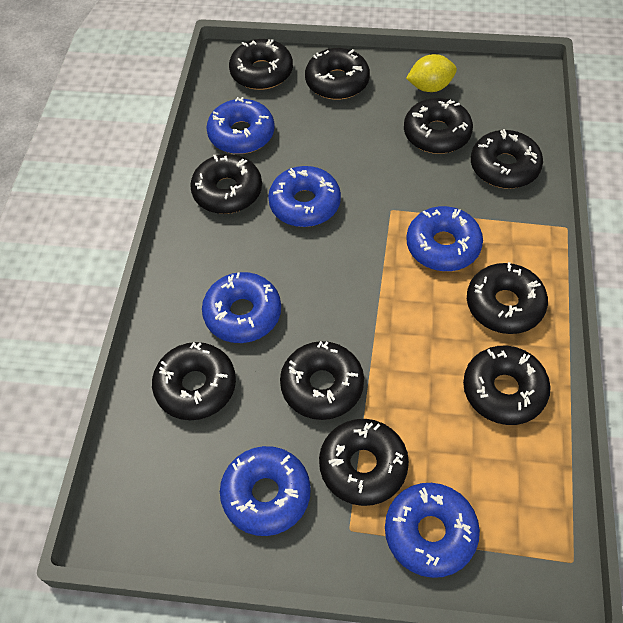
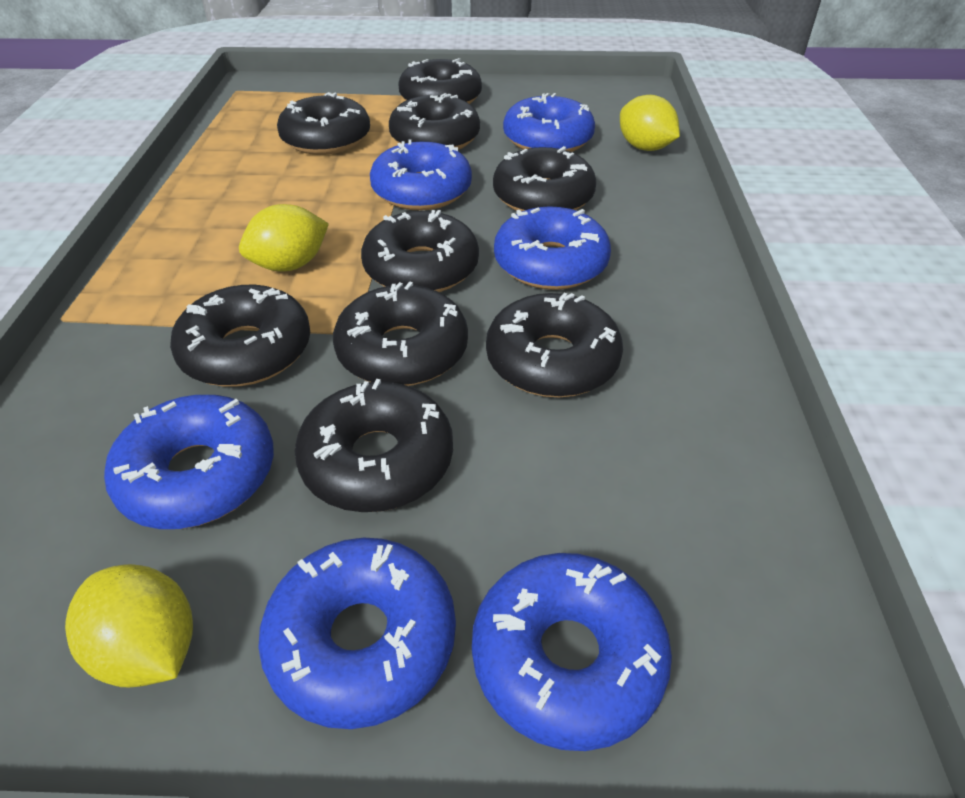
black donut: [152,342,236,420] [190,154,262,214] [229,39,293,90] [280,341,364,420] [305,48,370,100] [319,419,409,506] [404,98,473,154] [463,346,551,425] [467,262,548,334] [471,129,543,189] = 10 -> [170,285,310,387] [277,92,370,155] [295,379,453,512] [333,282,468,386] [361,210,479,292] [389,93,480,150] [399,58,482,104] [486,293,623,397] [493,146,596,212] = 9
yellow lemon: [406,54,457,92] = 1 -> [65,564,193,687] [239,204,329,272] [620,95,680,151] = 3

